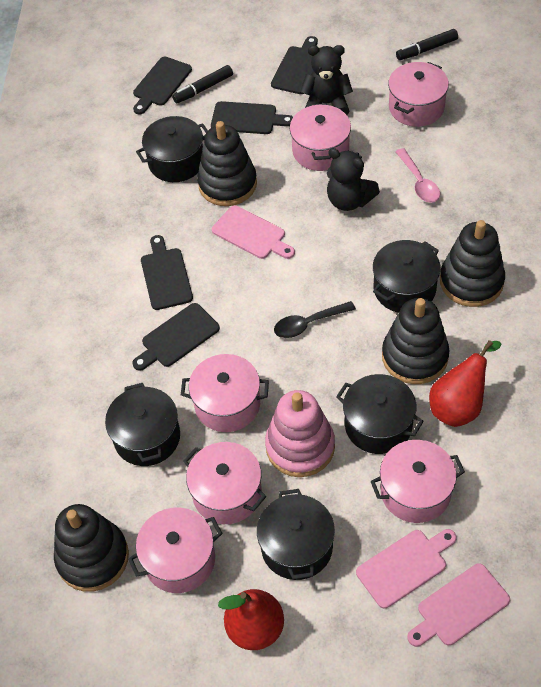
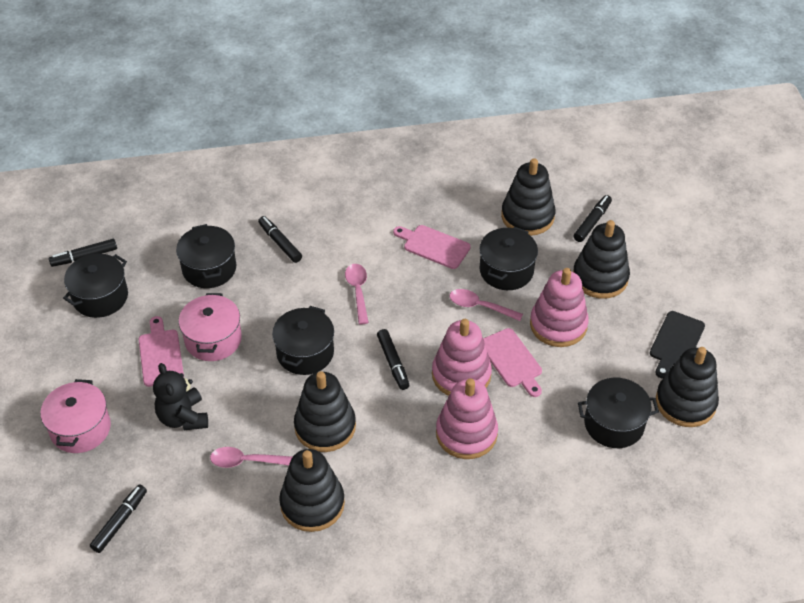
black cutting board: [133,57,192,115] [133,303,220,371] [141,235,193,310] [211,101,293,134] [271,36,318,94] = 5 -> [650,311,705,379] = 1
black marker: [172,65,233,103] [396,29,458,60] = 2 -> [49,239,117,267] [90,485,147,553] [258,216,302,263] [377,329,409,390] [574,195,612,242] = 5
black spoon: [274,301,356,338] = 1 -> none = 0
black stacking toy: [54,504,129,592] [197,121,257,206] [382,298,450,384] [440,220,505,307] = 4 -> [279,449,345,532] [294,371,356,452] [501,158,556,236] [573,220,630,299] [656,347,719,427] = 5
black teddy bear: [300,45,353,115] [327,148,380,211] = 2 -> [153,363,208,430] = 1
pink pot: [128,508,223,593] [181,354,269,432] [183,442,266,524] [290,103,351,171] [371,440,465,523] [388,62,449,127] = 6 -> [41,379,111,453] [179,293,242,361] = 2
pink spoon: [395,148,440,203] = 1 -> [210,447,292,468] [345,264,369,324] [449,289,523,321] = 3
pink stacking toy: [265,390,335,477] = 1 -> [432,319,492,396] [436,378,498,459] [530,268,589,347] = 3
red pear: [218,589,284,650] [429,340,501,427] = 2 -> none = 0

